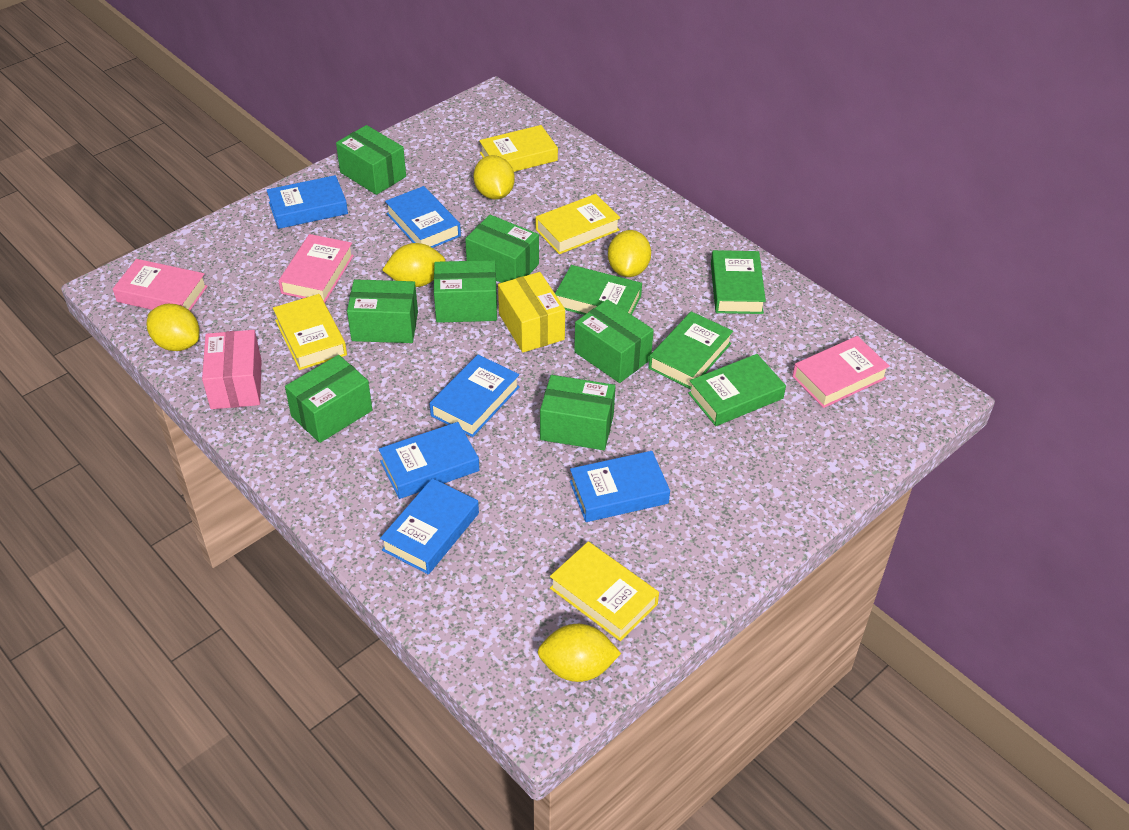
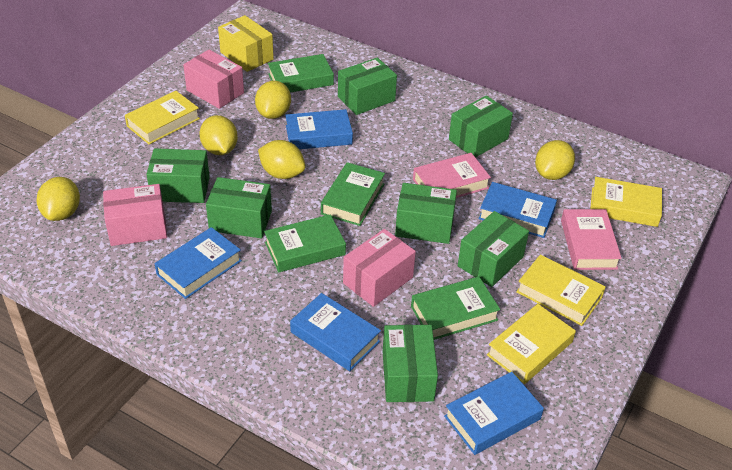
blue book: [267,175,348,229] [379,422,479,499] [380,478,479,575] [385,186,461,248] [429,355,520,437] [570,451,670,522] = 6 -> [155,227,242,299] [285,109,353,149] [290,293,381,371] [444,372,544,455] [479,182,557,238] = 5
pink book: [113,259,208,310] [278,234,354,303] [792,336,890,408] = 3 -> [413,153,491,198] [561,209,622,270] = 2
pink box: [202,330,262,409] = 1 -> [103,184,167,246] [183,50,244,109] [343,229,416,307] = 3

